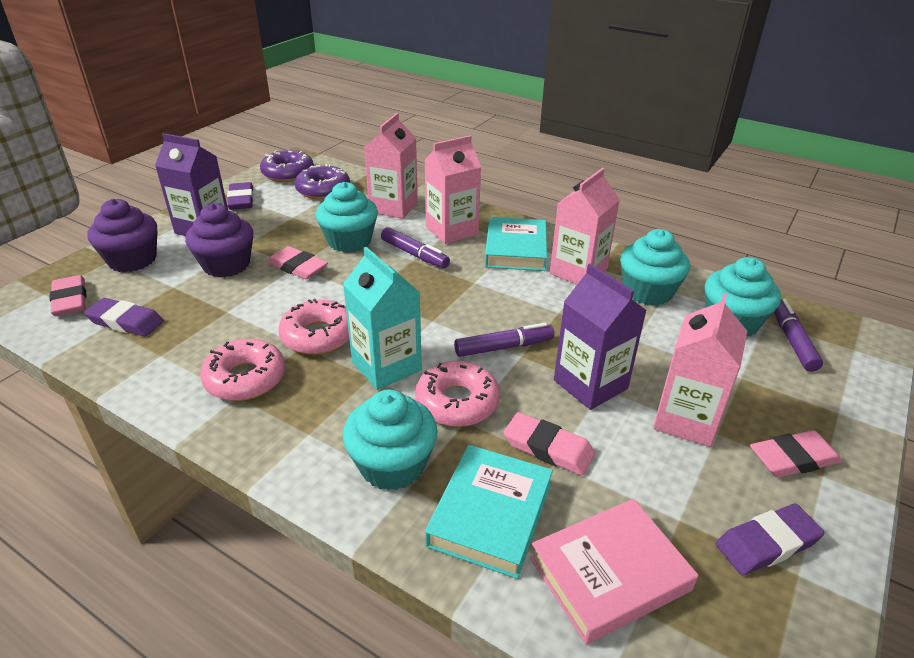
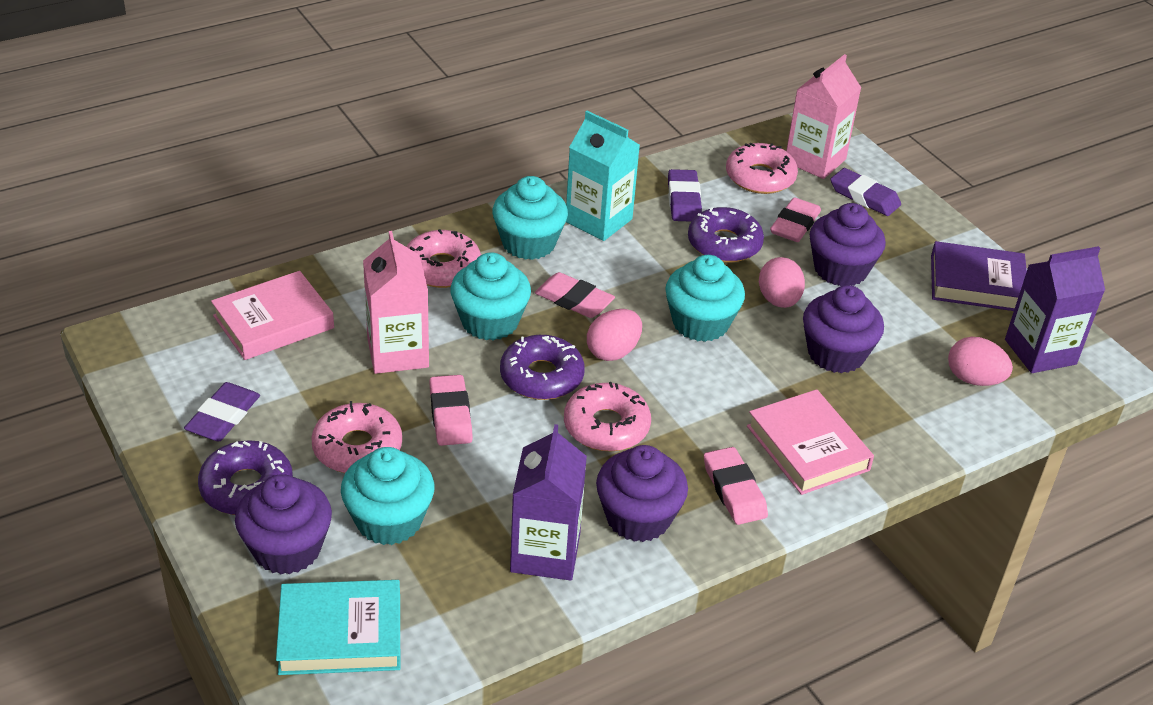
pink book: [530,499,698,645] = 1 -> [211,271,334,360] [747,389,874,495] = 2
pink carton: [364,113,418,219] [424,135,481,244] [550,168,620,284] [653,293,747,447] = 4 -> [363,231,429,374] [786,54,861,179] = 2
pink donut: [200,339,285,401] [278,299,349,355] [415,361,500,427] = 3 -> [311,401,402,473] [406,229,481,288] [564,382,651,451] [726,143,798,194] = 4
pink egg: none = 0 -> [587,309,642,361] [759,257,805,308] [948,337,1013,386] = 3
purple book: none = 0 -> [931,241,1027,311] = 1
purple cupcake: [87,199,158,272] [185,203,253,277] = 2 -> [235,474,332,575] [596,445,688,542] [803,285,884,373] [810,203,886,286] = 4
purple donut: [260,150,314,182] [295,164,350,200] = 2 -> [198,440,293,515] [500,335,585,400] [688,207,764,263] = 3
purple marker: [381,227,450,268] [454,323,554,357] [774,299,823,372] = 3 -> none = 0
turquoise book: [425,445,553,579] [485,217,547,271] = 2 -> [276,580,400,675] = 1

